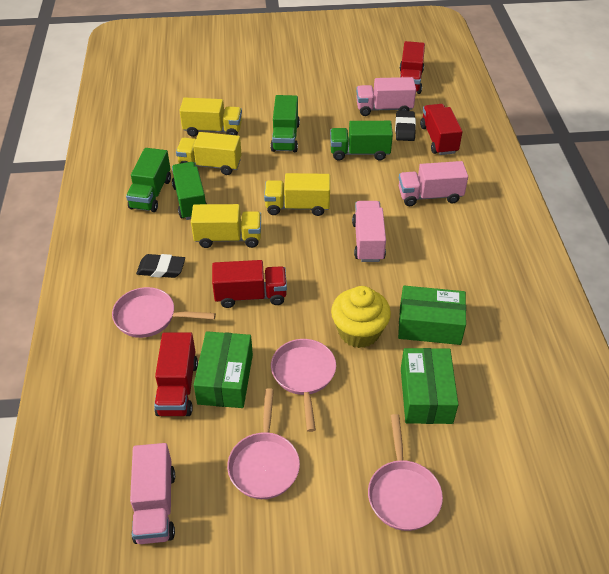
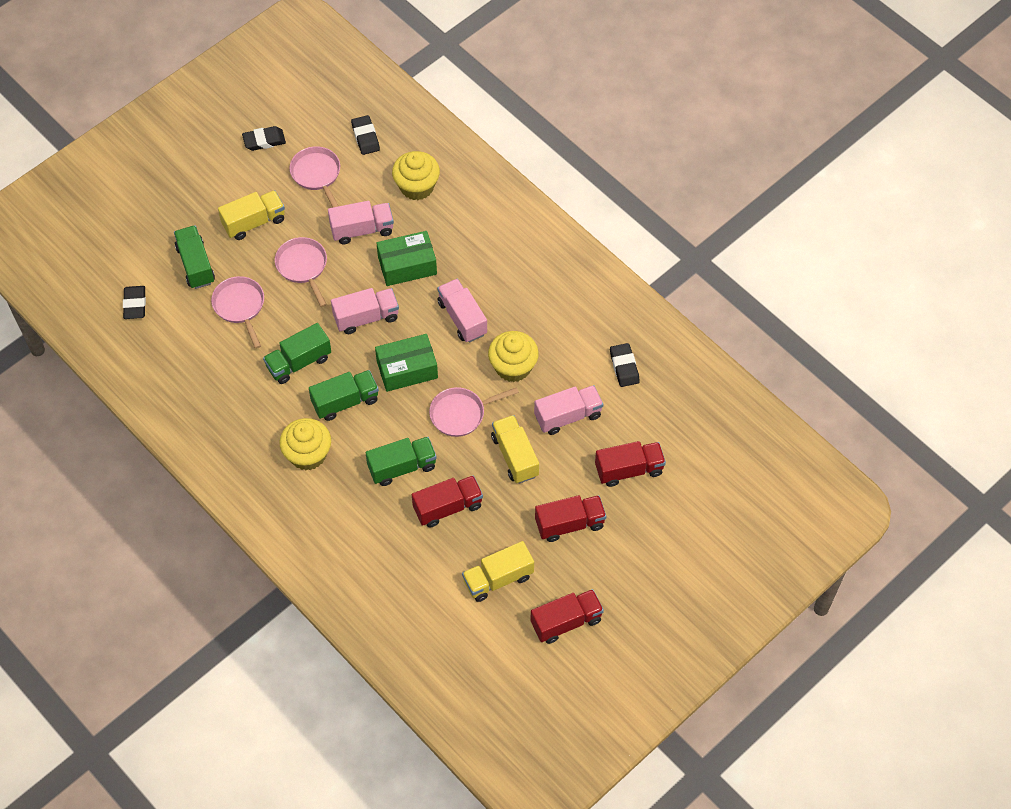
black eraser: [136,254,185,278] [395,111,416,141] = 2 -> [123,286,146,319] [242,126,286,151] [351,115,380,155] [610,343,640,387] = 4
green box: [194,331,253,408] [398,286,466,345] [401,348,459,424] = 3 -> [375,334,438,392] [377,231,437,286] = 2
yellow cupcake: [331,286,391,348] = 1 -> [279,418,331,470] [392,151,440,200] [488,331,539,382] = 3
yellow truck: [176,132,242,175] [179,97,242,137] [191,204,261,248] [264,173,330,216] = 4 -> [218,190,285,240] [462,541,534,602] [491,415,539,484] = 3

